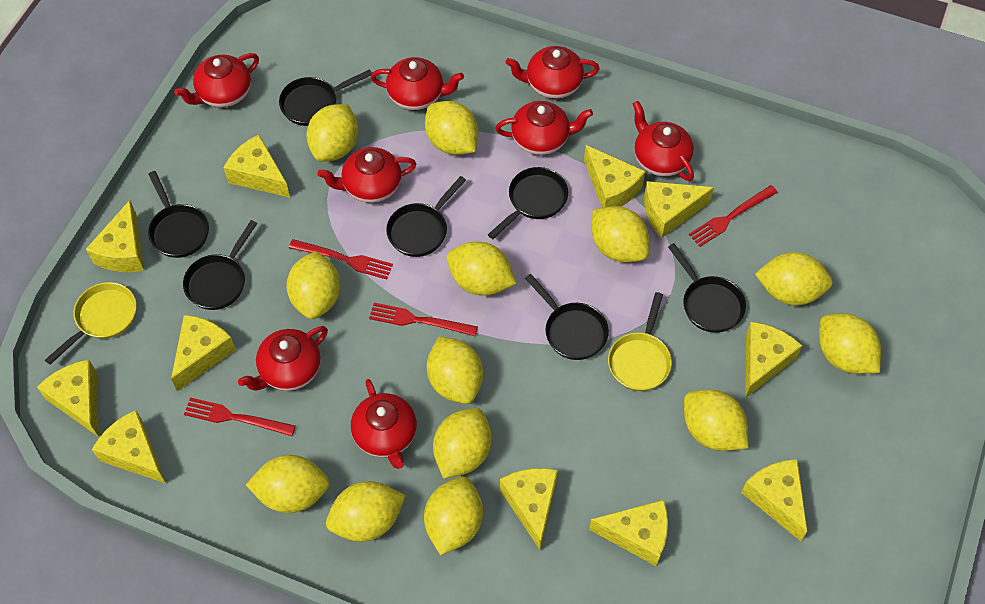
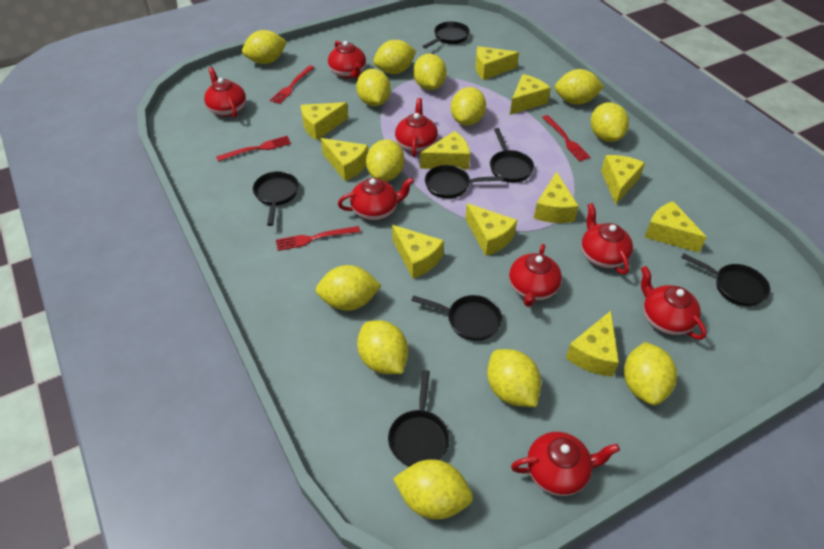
yellow pan: [45,282,137,365] [608,292,672,391] = 2 -> none = 0

